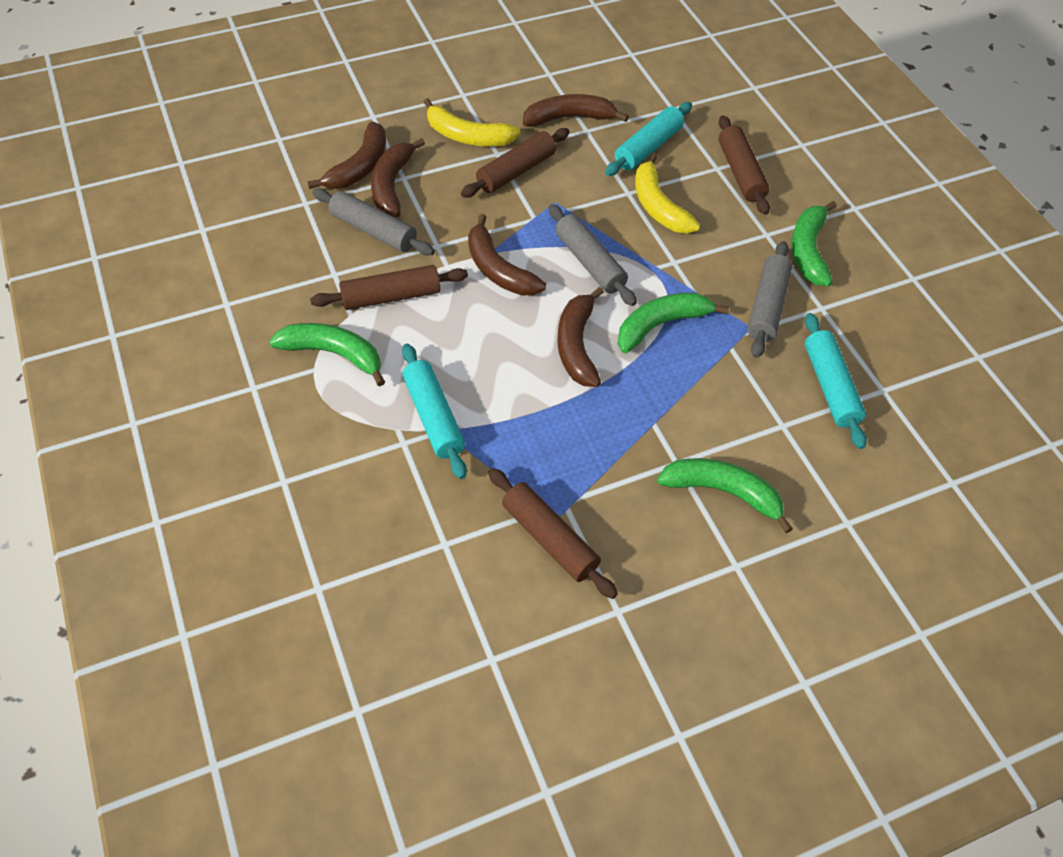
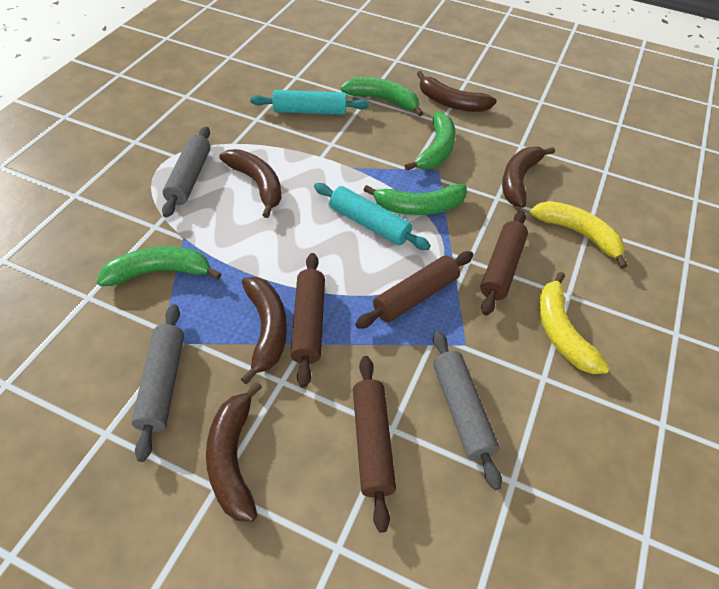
turquoise rolling pin: [402,344,467,479] [605,102,692,176] [805,313,867,449] = 3 -> [250,90,369,115] [314,183,431,250] = 2

